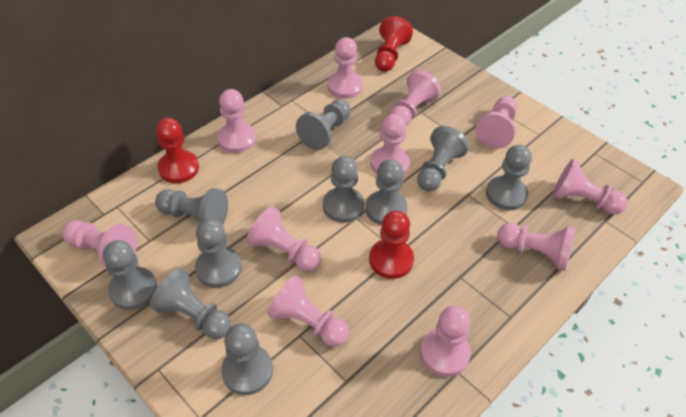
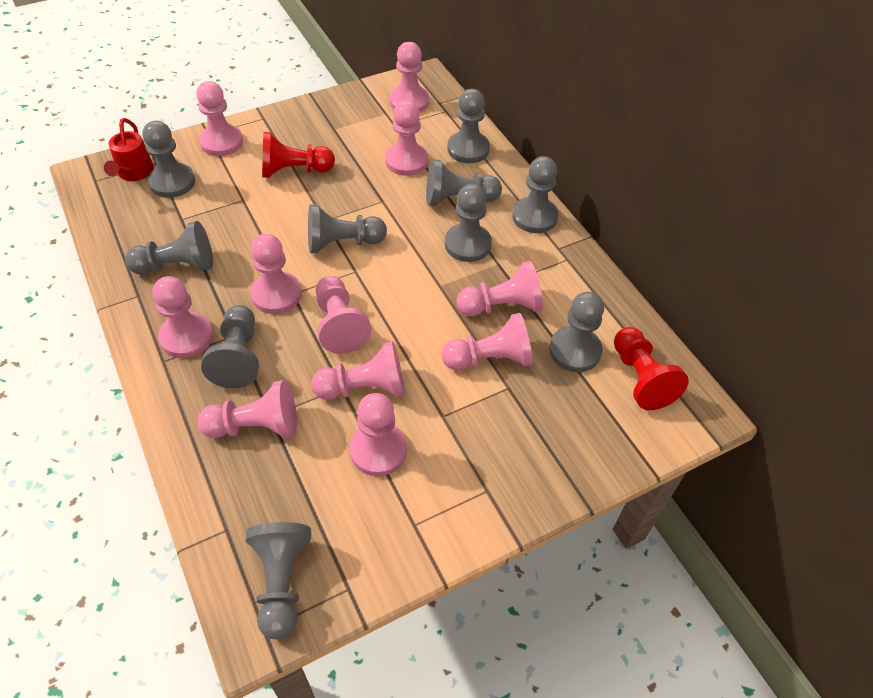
red pawn: [156,118,199,183] [369,211,414,279] [375,16,413,72] = 3 -> [262,132,335,178] [614,327,689,410] = 2
red watering can: none = 0 -> [104,118,154,181] = 1

